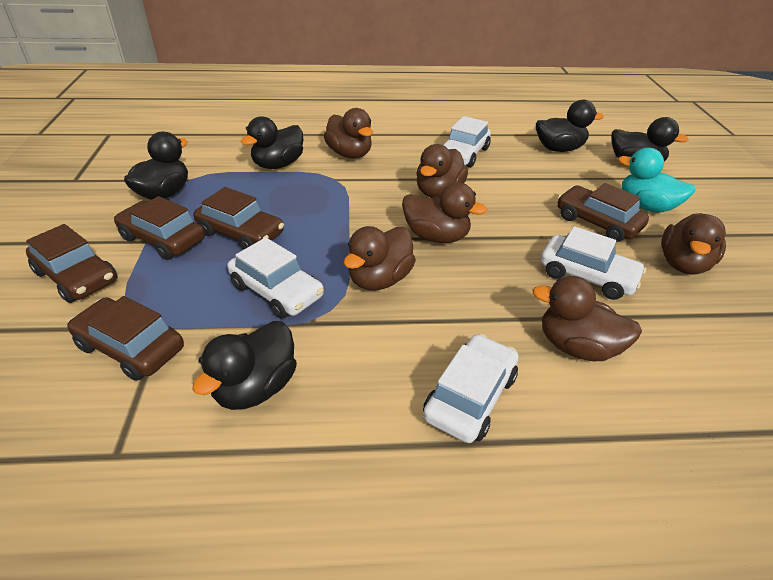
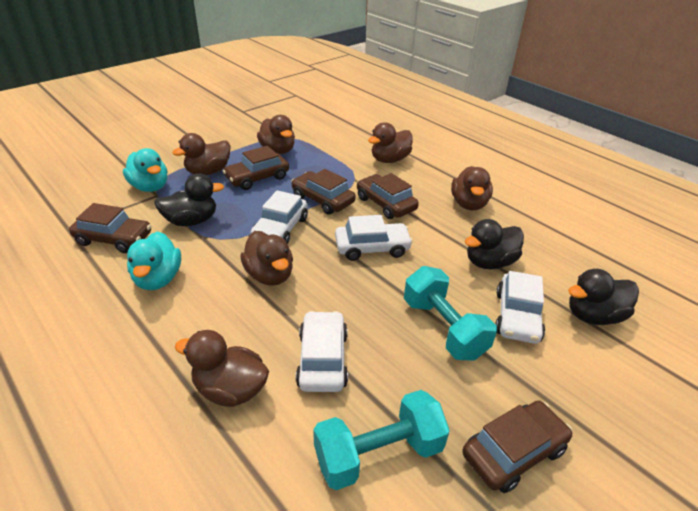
black duck: [124,132,188,200] [192,321,297,410] [241,116,303,169] [536,100,604,152] [611,117,689,162] = 5 -> [154,173,224,226] [465,219,524,269] [568,269,639,325] = 3
turquoise duck: [618,148,696,213] = 1 -> [123,148,167,192] [127,231,181,290] = 2
turquoise dumbbell: none = 0 -> [313,390,450,490] [404,266,497,361] = 2

